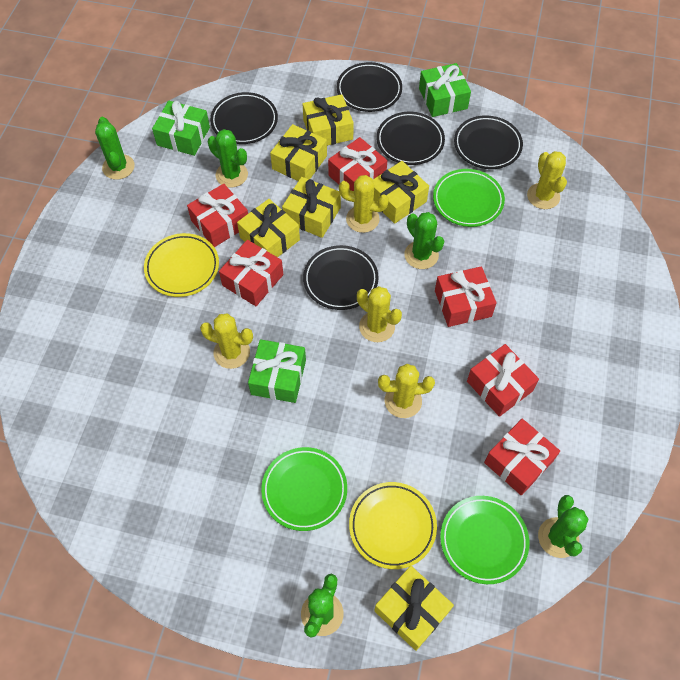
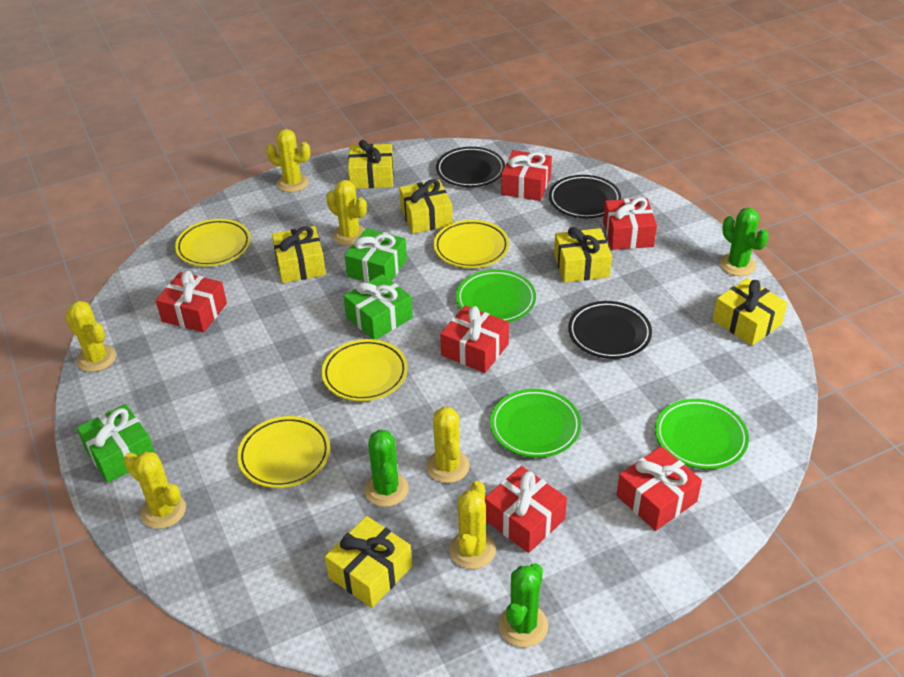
black plate: [210,92,278,144] [303,245,379,310] [337,62,402,112] [376,112,445,165] [454,115,523,169] = 5 -> [436,147,505,187] [549,175,621,218] [568,301,652,359] = 3
green cactus: [95,117,135,180] [208,129,248,188] [301,574,344,638] [405,212,444,269] [538,495,588,558] = 5 -> [364,430,409,507] [499,563,548,647] [720,208,769,276] = 3
yellow cactus: [200,313,253,369] [339,175,389,233] [357,286,402,342] [378,364,435,418] [527,151,567,209] = 5 -> [65,301,116,372] [124,451,186,529] [266,129,310,192] [326,180,367,246] [426,407,470,483] [449,481,496,569] = 6
yellow plate: [144,233,219,297] [349,482,437,569] = 2 -> [175,219,251,267] [237,416,330,488] [322,339,408,401] [434,220,509,268] = 4

